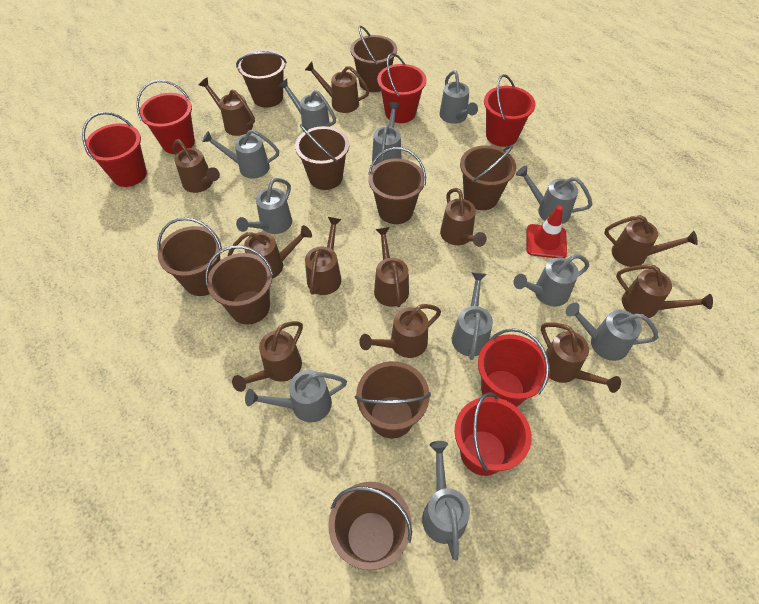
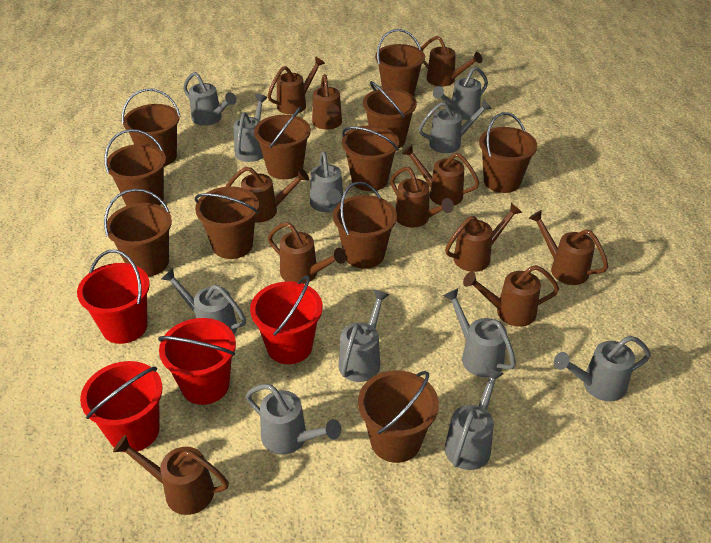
brown bucket: [157,217,222,296] [205,245,274,325] [236,49,287,108] [295,124,349,190] [328,482,412,570] [350,25,397,92] [355,361,431,439] [368,147,426,224] [460,145,516,210] = 9 -> [104,129,166,206] [104,189,172,277] [122,89,181,166] [195,186,259,259] [254,107,311,179] [333,182,397,269] [342,125,399,191] [358,370,439,463] [363,81,417,148] [375,29,425,96] [479,112,537,193] = 11
brown watering can: [172,139,220,193] [199,78,255,136] [228,225,312,279] [232,321,303,392] [305,62,369,113] [305,217,342,295] [359,304,441,358] [374,227,409,307] [440,188,487,247] [541,322,621,393] [604,215,698,267] [616,265,713,318] = 12 -> [113,435,229,515] [226,167,309,222] [268,56,325,114] [268,222,346,284] [312,74,342,130] [391,167,454,228] [402,144,479,205] [421,36,482,86] [445,203,522,272] [463,265,559,327] [529,210,608,285] = 11
red bucket: [82,112,147,187] [136,80,195,154] [377,53,426,123] [455,392,532,476] [478,328,550,407] [484,74,536,147] = 6 -> [77,250,150,344] [80,361,163,452] [158,318,236,405] [250,276,323,364] = 4
red traffic cone: [527,206,567,258] = 1 -> none = 0

